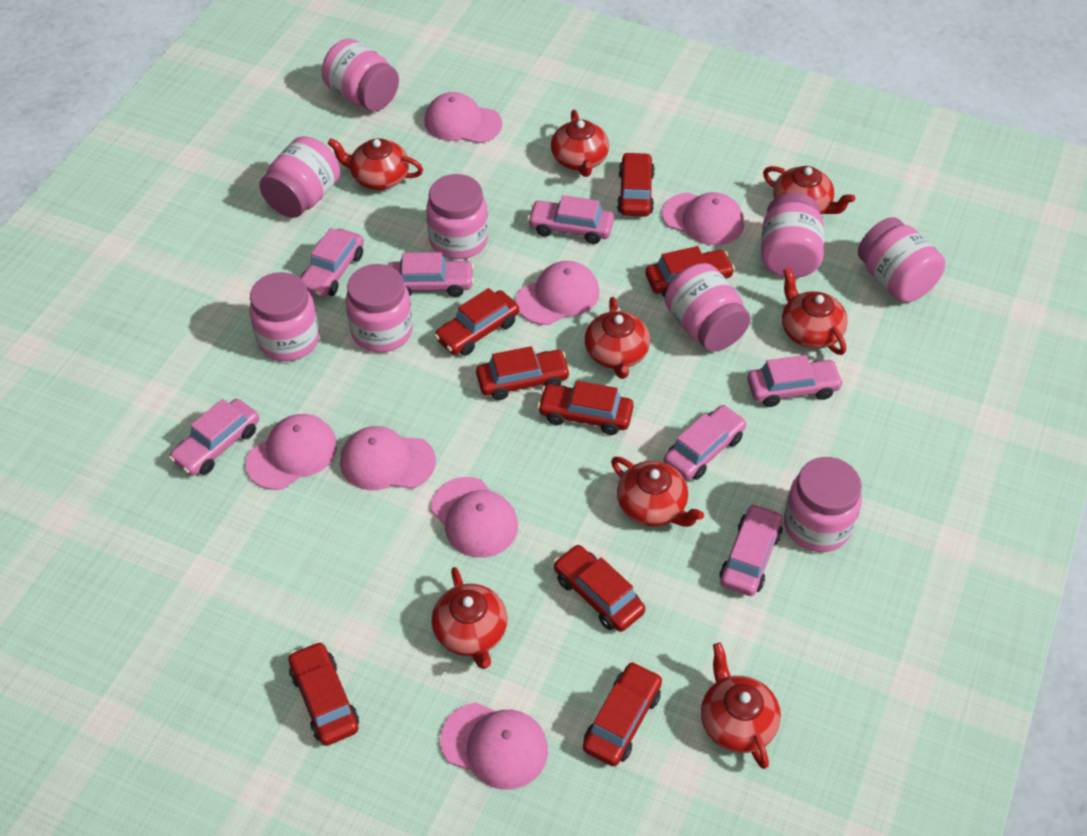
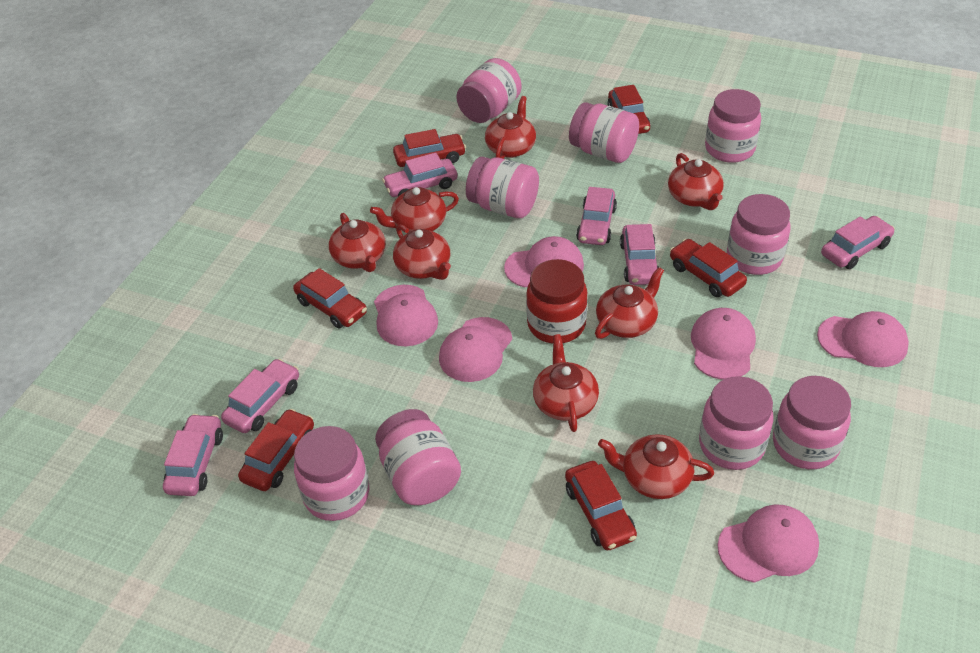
pink cap: [245,414,337,490] [340,426,436,490] [424,92,502,143] [431,477,518,558] [440,702,548,790] [516,261,599,325] [662,192,744,245] = 7 -> [374,285,438,346] [439,317,512,382] [504,236,584,287] [691,308,756,380] [717,504,819,583] [817,311,909,367] = 6
pink car: [169,399,259,476] [300,228,364,298] [388,252,474,297] [527,195,614,244] [664,405,747,480] [719,503,783,596] [747,355,844,407] = 7 -> [163,414,223,496] [221,359,299,433] [382,153,458,197] [576,187,617,245] [620,224,659,285] [821,216,895,269] = 6
red car: [288,641,359,746] [434,288,519,356] [476,346,571,400] [537,381,634,435] [553,544,645,632] [583,661,662,766] [617,152,655,217] [645,246,735,297] = 8 -> [238,409,314,491] [293,268,367,328] [393,129,466,167] [565,461,637,551] [607,85,651,134] [670,239,747,297] = 6
red jar: none = 0 -> [526,259,588,344] = 1

